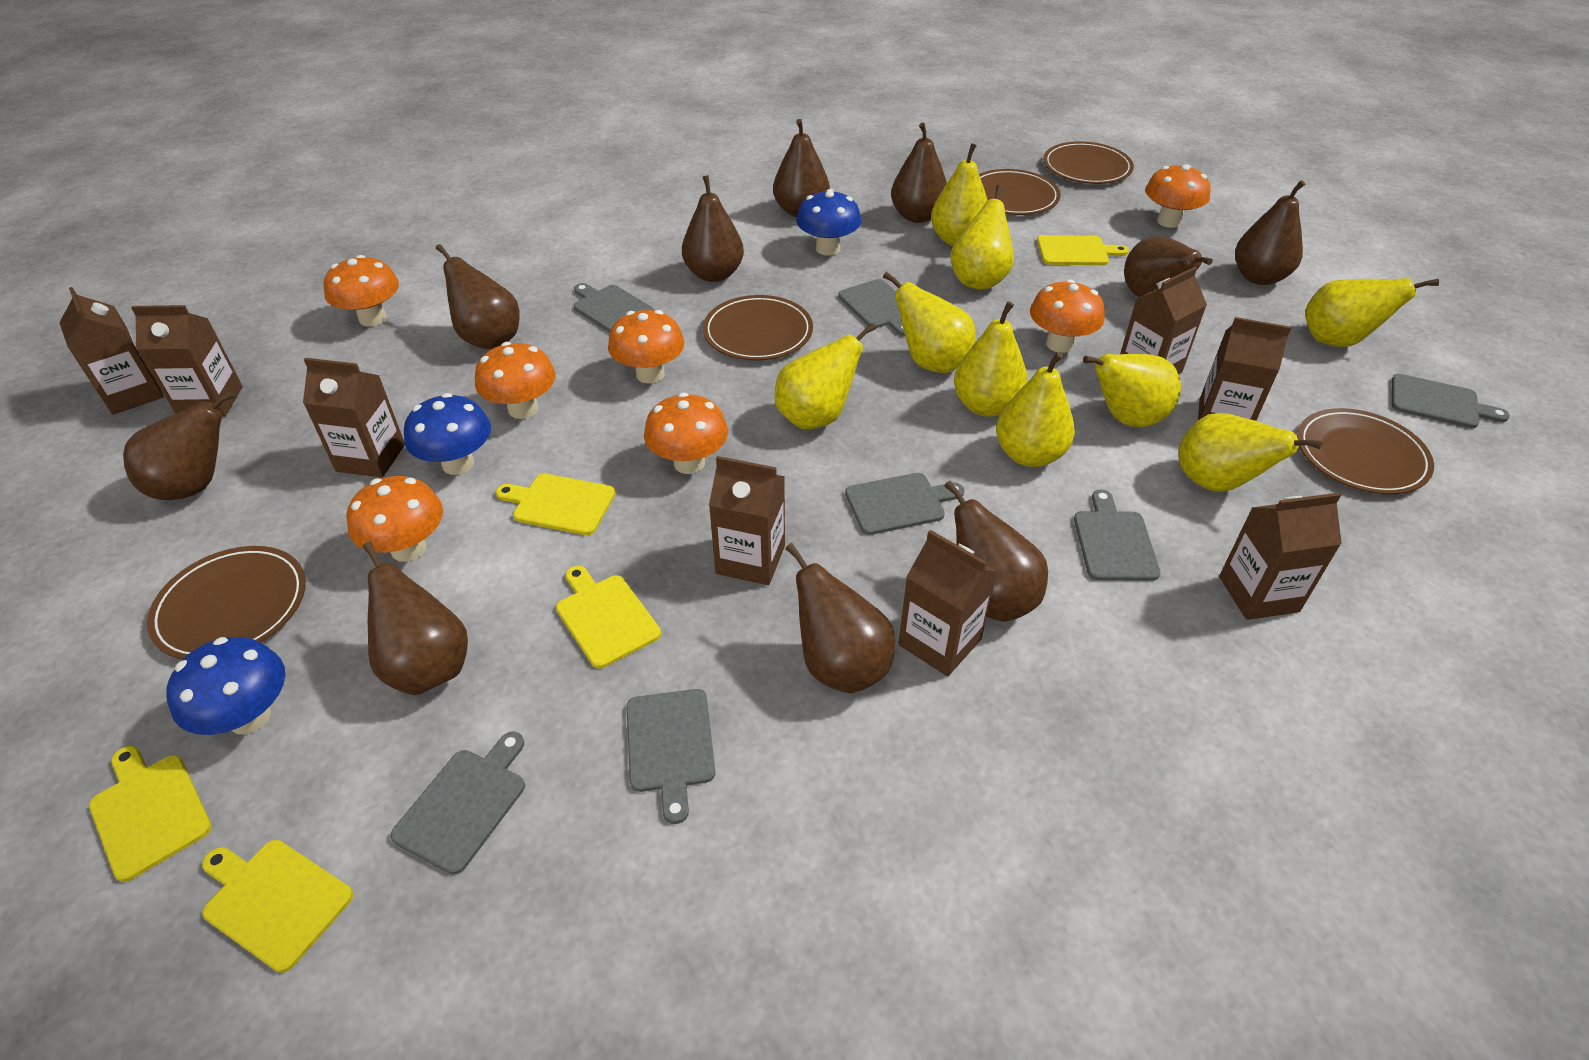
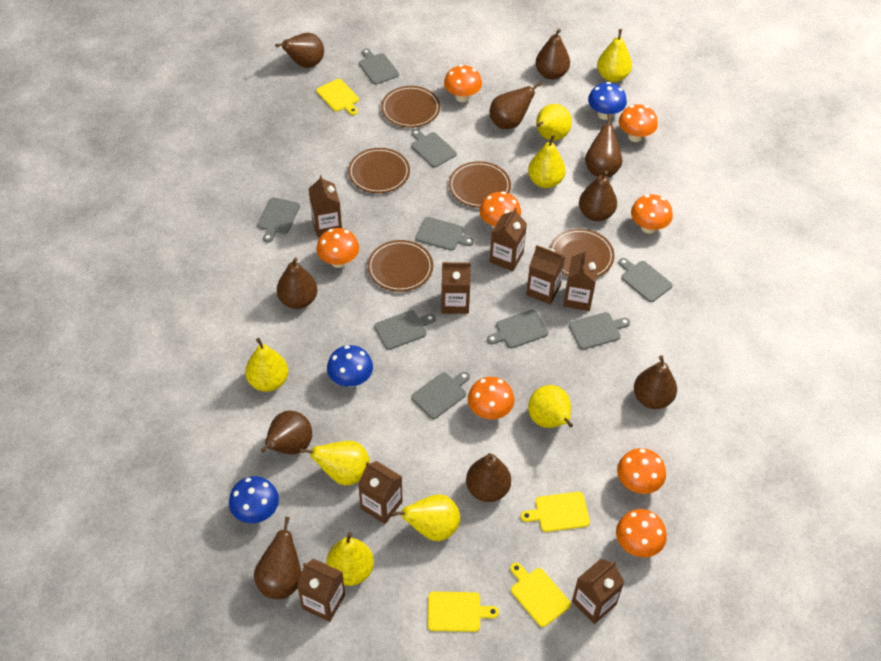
grey cutting board: [390,731,525,875] [574,283,655,332] [626,689,715,824] [838,279,905,336] [845,473,965,535] [1074,489,1161,581] [1391,374,1510,428] = 7 -> [257,197,300,243] [359,49,399,85] [374,310,436,350] [411,129,457,168] [411,372,470,419] [415,217,474,251] [487,309,548,348] [569,312,630,350] [618,258,673,302] = 9
orange mushroom: [324,255,399,327] [346,476,443,562] [475,342,556,419] [608,310,685,384] [644,392,728,474] [1030,279,1105,353] [1145,164,1211,228] = 7 -> [316,228,359,268] [444,65,482,102] [468,377,514,419] [480,191,521,229] [616,509,667,557] [617,448,666,494] [619,104,658,142] [631,194,673,234] = 8
yellow cutting board: [89,746,212,882] [202,840,353,973] [496,474,616,535] [556,566,661,668] [1037,235,1129,265] = 5 -> [316,79,359,115] [428,591,499,632] [510,562,571,627] [521,492,590,532] = 4
yellow pear: [775,323,876,429] [883,271,976,373] [931,143,988,246] [950,185,1014,290] [954,301,1028,417] [996,352,1075,467] [1083,354,1181,427] [1178,413,1323,492] [1305,278,1439,347] = 9 -> [245,338,288,392] [299,441,370,486] [326,532,374,586] [391,494,460,541] [528,135,566,188] [528,385,573,428] [536,104,572,141] [597,29,632,82] = 8

